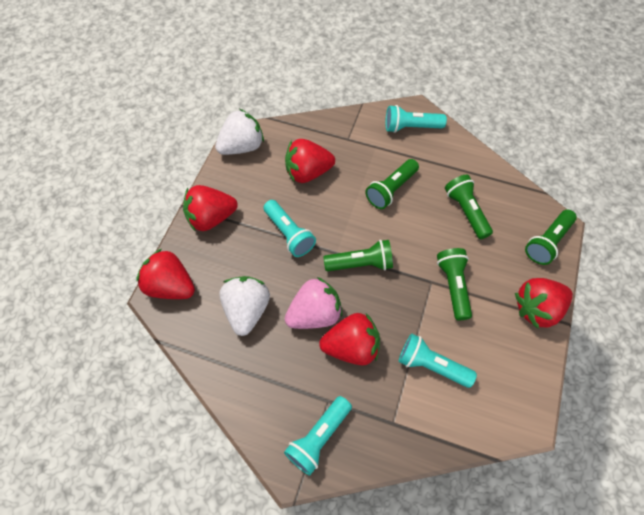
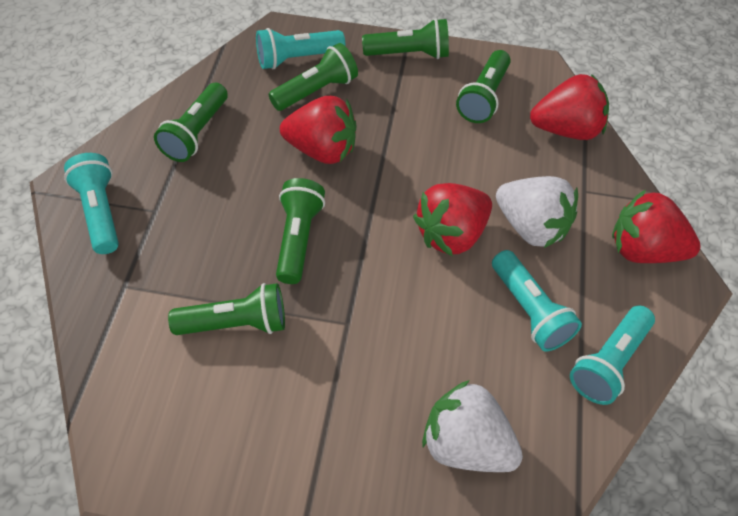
green flashlight: [323,240,393,271] [365,159,419,209] [437,248,472,320] [445,175,493,239] [525,210,577,265] = 5 -> [154,83,228,162] [168,283,285,335] [268,43,358,111] [276,178,325,284] [362,18,449,59] [456,50,511,123] = 6
pink strawberry: [285,277,343,329] = 1 -> none = 0
red strawberry: [136,249,195,299] [183,185,238,231] [285,139,335,183] [319,313,380,366] [515,278,573,329] = 5 -> [280,96,356,164] [413,183,492,257] [530,74,609,140] [612,190,701,263] = 4

